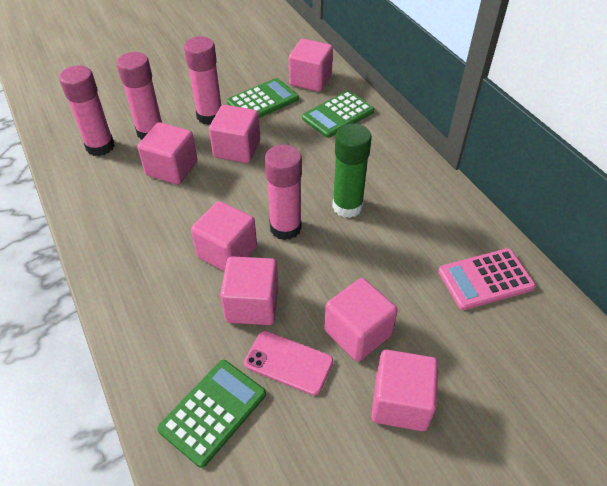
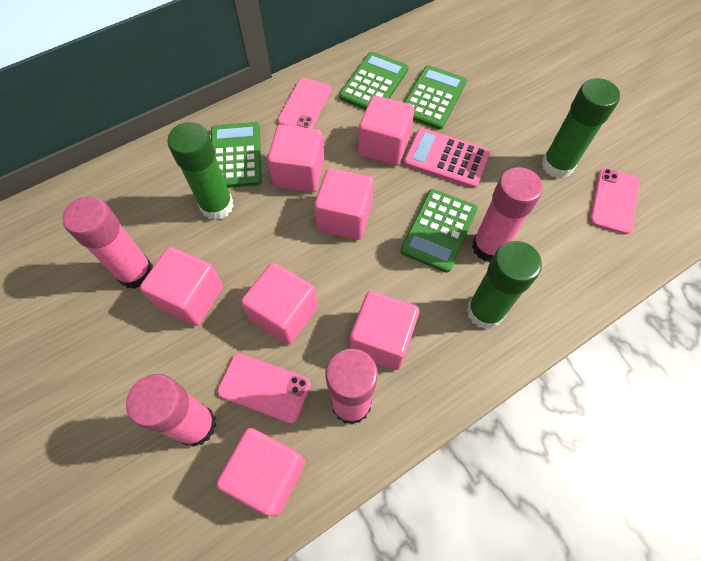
green calculator: [157,360,266,468] [227,78,299,118] [302,91,374,138] = 3 -> [211,122,262,188] [339,52,409,110] [400,189,477,273] [404,65,467,129] = 4
green glue stick: [332,123,372,218] = 1 -> [167,122,234,220] [467,241,542,329] [541,78,620,179] = 3
pink phone: [244,331,333,396] = 1 -> [217,353,311,423] [278,78,332,129] [590,168,639,234] = 3

